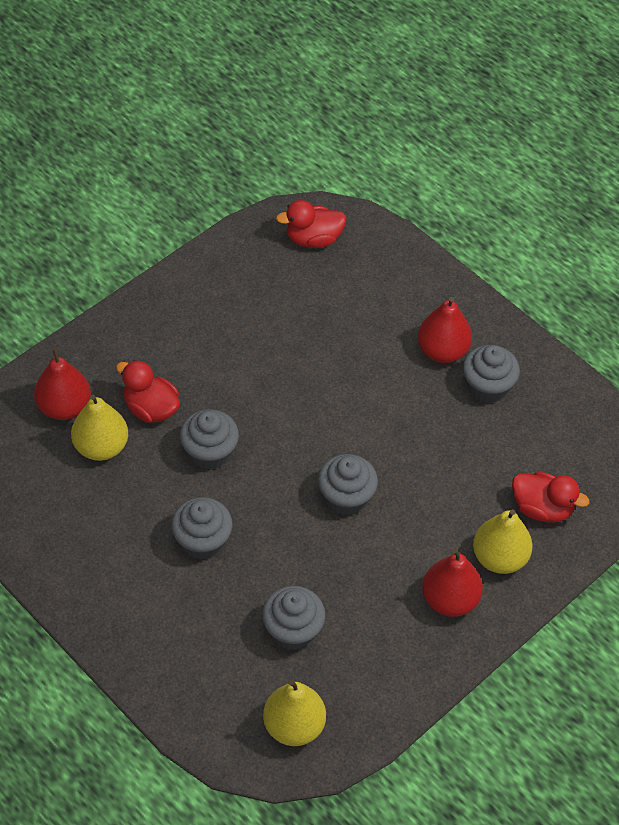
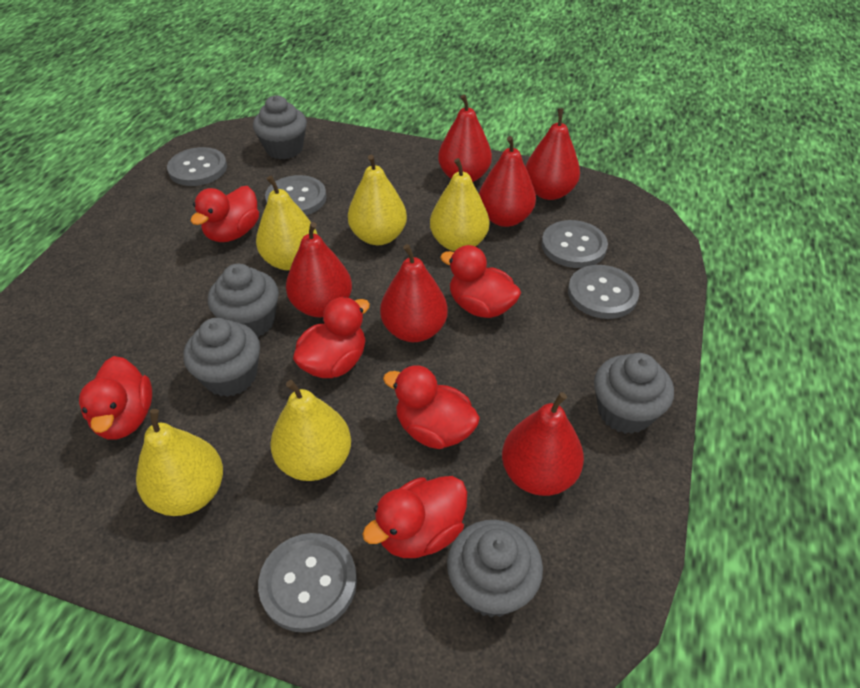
grey button: none = 0 -> [167,147,227,186] [258,533,357,633] [265,175,327,215] [542,220,608,268] [568,265,639,319] = 5
red duck: [116,360,180,423] [276,200,347,248] [512,472,590,523] = 3 -> [79,356,152,440] [190,186,259,242] [293,297,370,378] [362,476,467,558] [383,365,480,449] [440,245,521,318] = 6
red pear: [34,348,91,420] [418,297,472,363] [422,548,483,617] = 3 -> [286,222,352,317] [380,244,448,342] [438,94,492,182] [479,136,536,227] [502,392,584,496] [525,108,580,200] = 6
yellow pear: [71,395,128,461] [263,680,326,746] [473,509,533,574] = 3 -> [136,409,223,516] [256,176,318,270] [270,380,351,481] [348,155,407,245] [430,158,489,251] = 5

